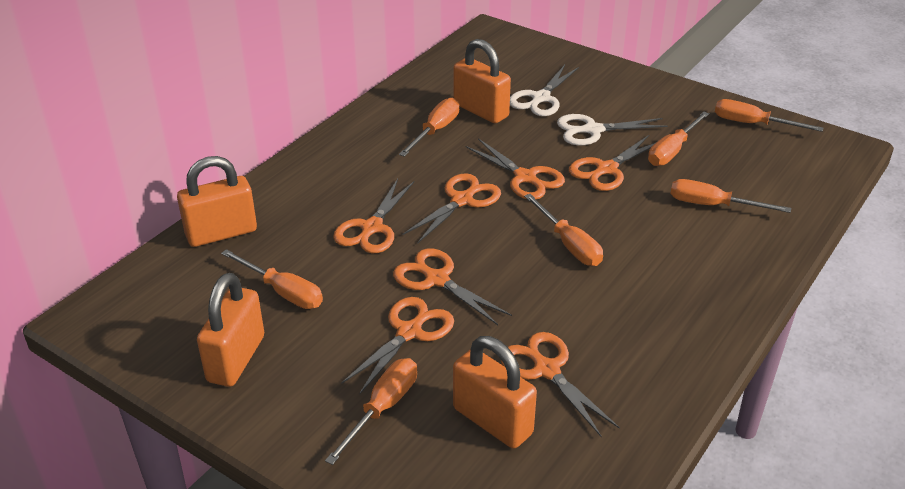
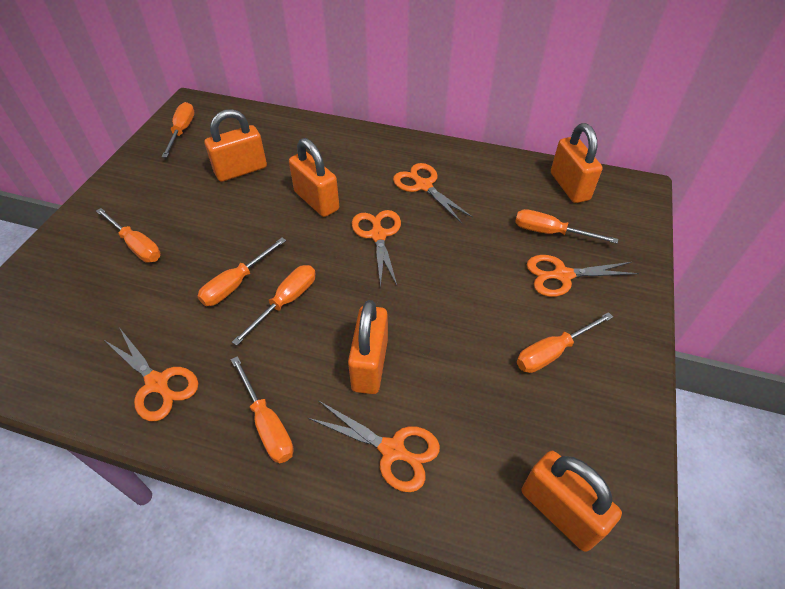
orange padlock: [177,156,257,247] [197,273,264,387] [453,39,511,123] [453,336,537,448] = 4 -> [204,109,267,182] [289,138,339,217] [348,300,388,394] [522,451,622,552] [551,123,603,203] = 5
orange scissors: [333,179,415,253] [341,297,454,395] [393,248,512,325] [402,173,501,244] [465,138,565,200] [501,332,620,437] [569,134,655,191] = 7 -> [104,329,198,421] [308,400,440,492] [352,210,401,288] [393,163,473,223] [527,255,639,297] = 5
white scissors: [510,65,579,116] [557,114,668,146] = 2 -> none = 0

